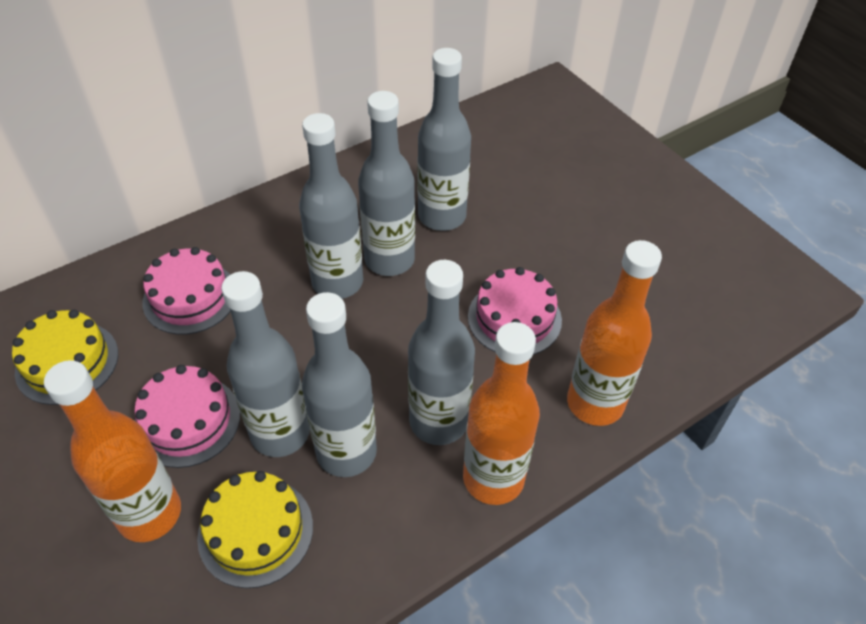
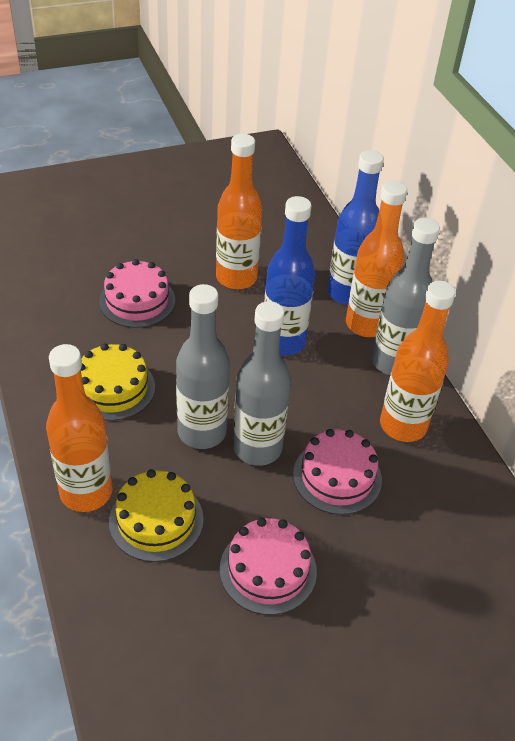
blue bottle: none = 0 -> [264,196,315,355] [327,150,384,305] = 2
grey bottle: [221,271,310,457] [299,113,363,299] [302,292,377,477] [358,91,415,276] [408,260,475,445] [418,48,471,231] = 6 -> [176,284,230,449] [233,301,291,466] [371,218,440,375] = 3
orange bottle: [44,360,181,542] [463,322,540,505] [567,240,662,426] = 3 -> [46,344,112,512] [216,134,262,289] [346,181,407,337] [380,281,456,442] = 4

